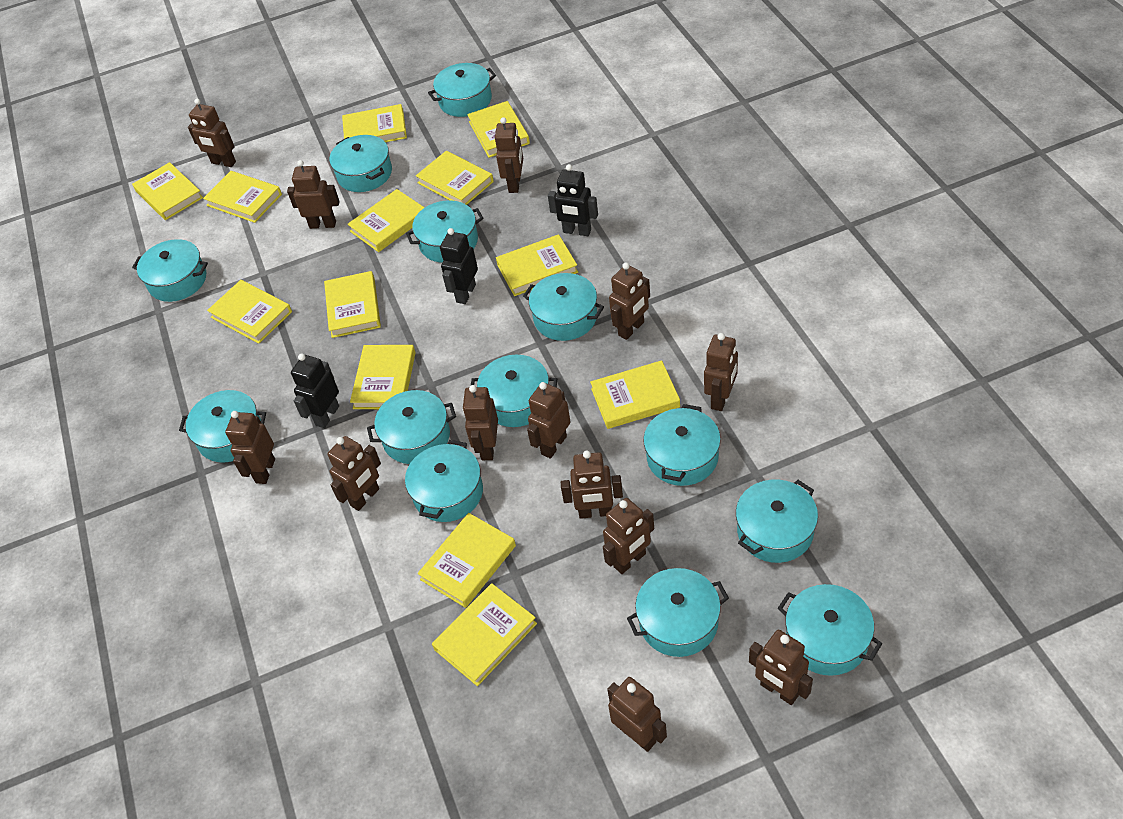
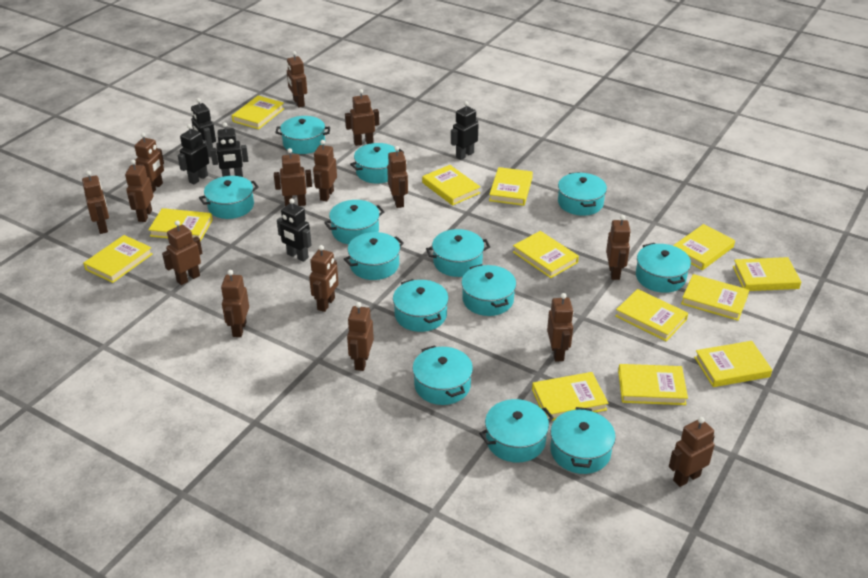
black robot: [291,353,339,428] [440,228,478,304] [548,164,598,236] = 3 -> [178,124,209,185] [191,98,216,157] [210,122,248,177] [277,198,312,262] [451,101,479,160] = 5
brown robot: [188,99,236,167] [225,411,275,484] [287,160,340,229] [327,436,381,511] [462,385,498,460] [495,117,523,193] [527,382,570,459] [561,450,623,519] [603,498,654,574] [607,677,667,752] [609,262,650,340] [704,333,738,411] [749,630,813,705] = 13 -> [82,171,109,234] [125,159,154,222] [134,133,164,193] [162,220,202,285] [221,270,249,337] [274,148,312,206] [287,51,307,108] [309,245,339,312] [313,140,337,201] [345,89,379,146] [347,302,374,371] [387,146,408,208] [547,293,574,362] [606,215,631,280] [669,417,715,487] = 15

